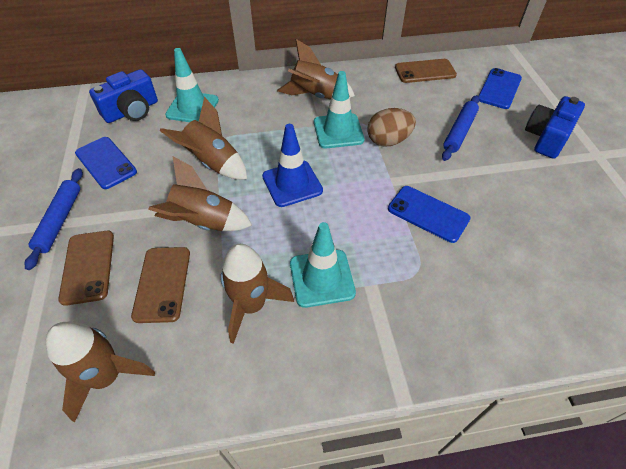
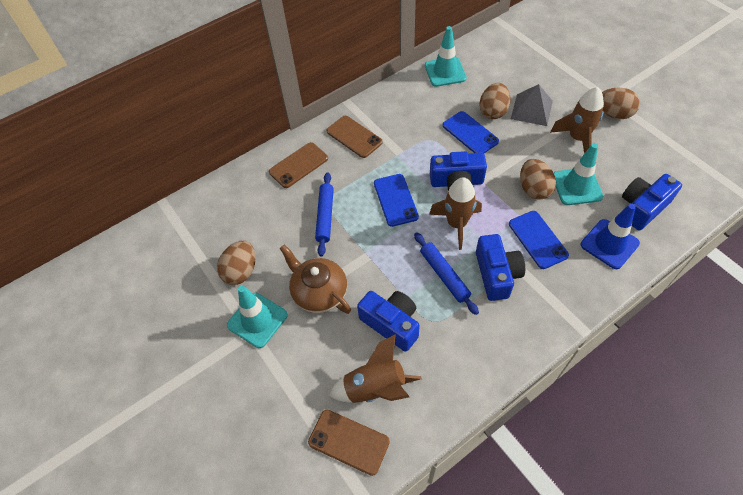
blue camera: [89,69,158,123] [525,96,585,159] = 2 -> [357,291,420,352] [430,151,487,191] [476,234,525,301] [622,174,682,230] = 4
brown egg: [367,108,416,146] = 1 -> [217,241,256,285] [480,83,511,119] [520,159,556,200] [602,88,640,119] = 4
brown rocket: [46,322,155,422] [148,156,252,231] [160,97,247,180] [220,244,294,344] [277,39,355,100] = 5 -> [329,334,422,403] [429,177,482,250] [550,87,604,154] = 3
brown teapot: none = 0 -> [280,244,351,314] = 1
grey pyramid: none = 0 -> [511,84,553,126] = 1

